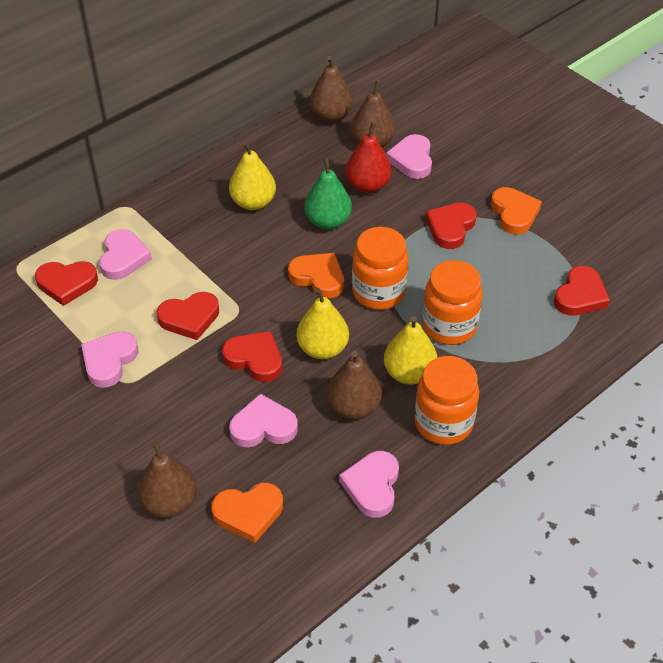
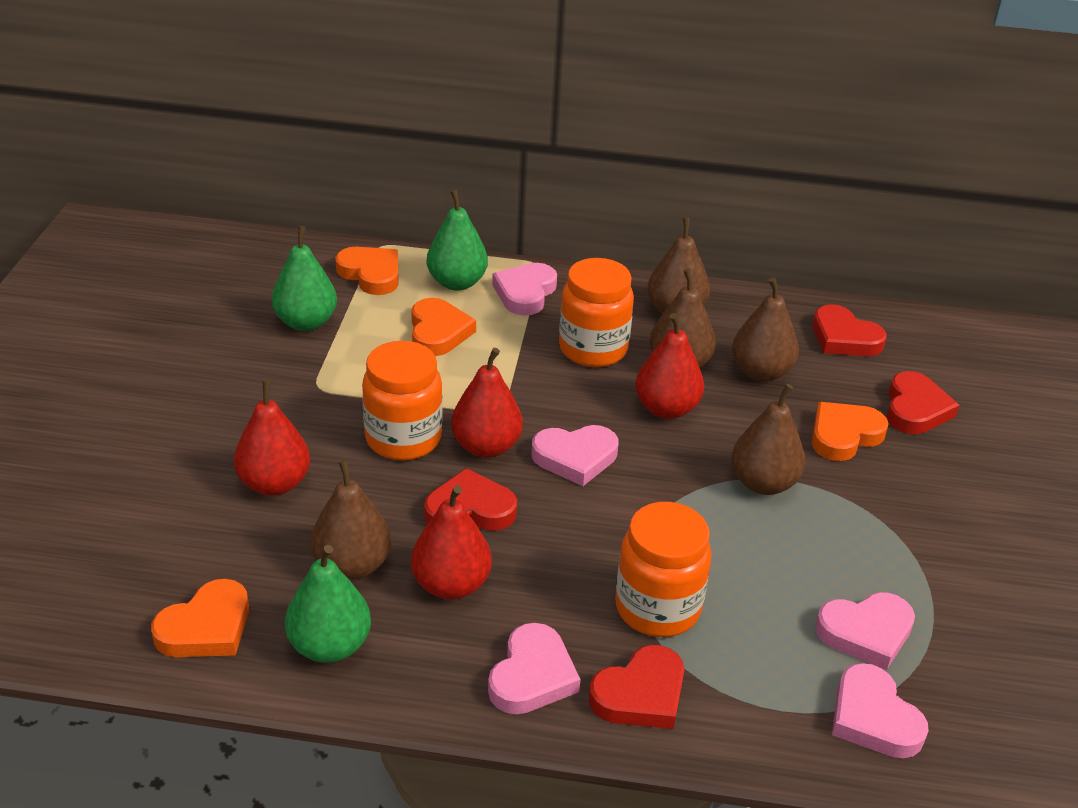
brown pear: [137,441,197,518] [310,56,353,123] [327,351,382,420] [351,80,395,148] = 4 -> [310,460,391,580] [647,218,710,314] [650,268,716,368] [731,384,805,495] [732,277,799,381] = 5
green pear: [304,157,352,230] = 1 -> [272,226,337,331] [285,545,371,663] [427,189,488,291] = 3
orange heart: [211,483,283,543] [288,253,344,298] [491,187,542,235] = 3 -> [151,579,249,657] [335,247,399,295] [412,298,476,356] [812,402,889,461] = 4
red heart: [35,261,98,306] [157,292,219,340] [222,331,282,382] [426,202,477,249] [554,266,610,316] = 5 -> [424,468,517,531] [589,645,684,729] [813,304,887,356] [887,371,959,434] = 4
red pear: [345,122,392,193] = 1 -> [234,380,310,496] [411,485,492,600] [451,348,523,458] [635,313,704,419] = 4
yellow pear: [229,141,276,210] [296,288,349,359] [384,316,437,385] = 3 -> none = 0

